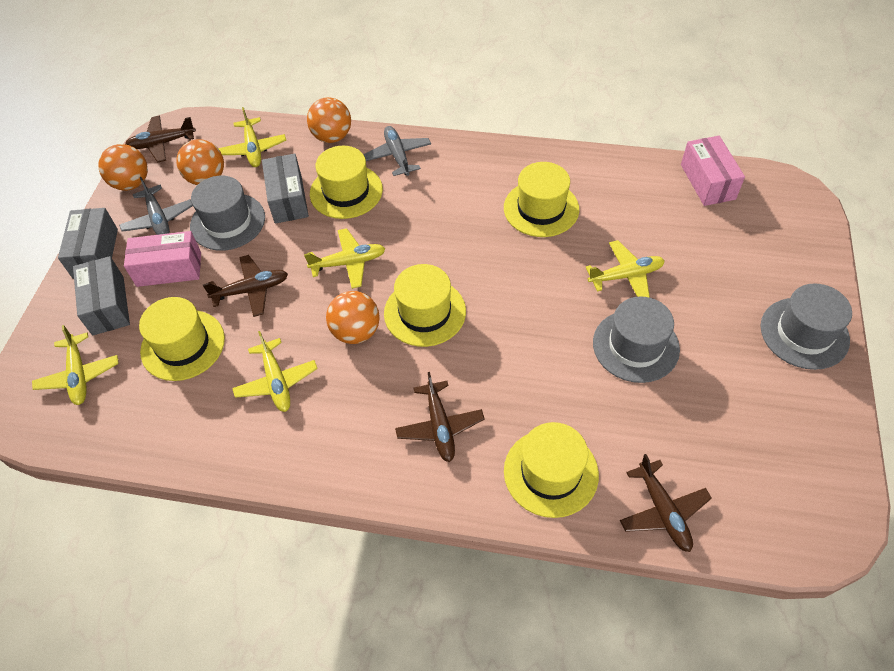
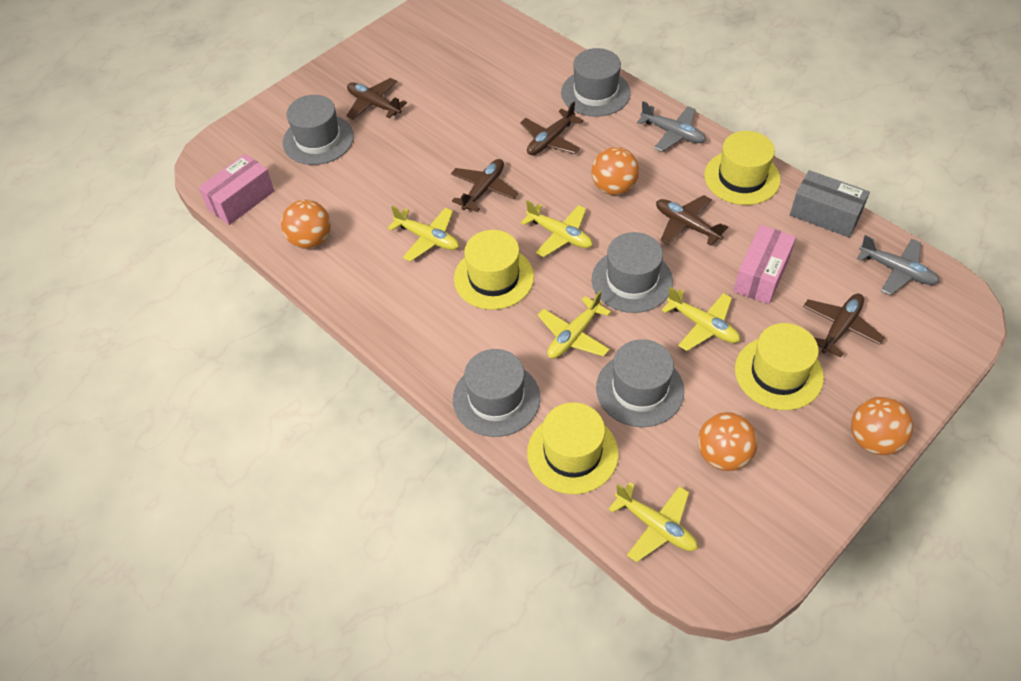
brown plane: [125,116,196,163] [202,255,288,317] [395,372,485,462] [620,454,712,552] = 4 -> [346,78,407,120] [451,159,518,212] [520,102,583,155] [656,195,728,246] [803,294,885,357] = 5
grey box: [58,208,118,279] [73,256,130,335] [262,154,309,224] = 3 -> [790,170,870,237] = 1
grey hat: [190,176,265,251] [593,296,680,383] [761,283,852,370] = 3 -> [283,95,354,165] [453,349,540,437] [561,48,631,117] [592,232,673,313] [596,339,684,427] = 5
yellow hat: [139,297,225,381] [310,146,383,219] [384,264,466,347] [504,162,579,237] [504,422,599,518] = 5 -> [454,230,534,310] [527,402,619,494] [704,131,781,205] [735,323,824,410] = 4

